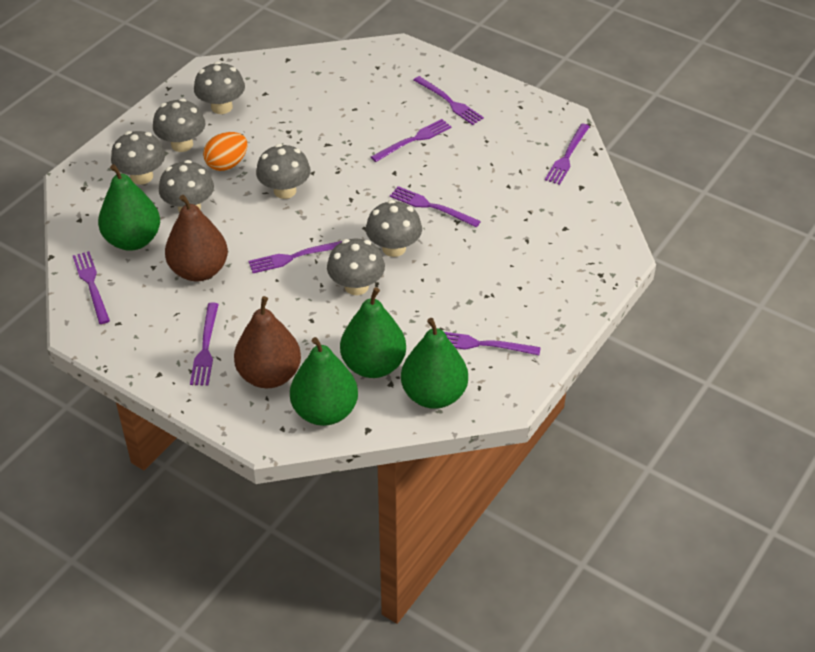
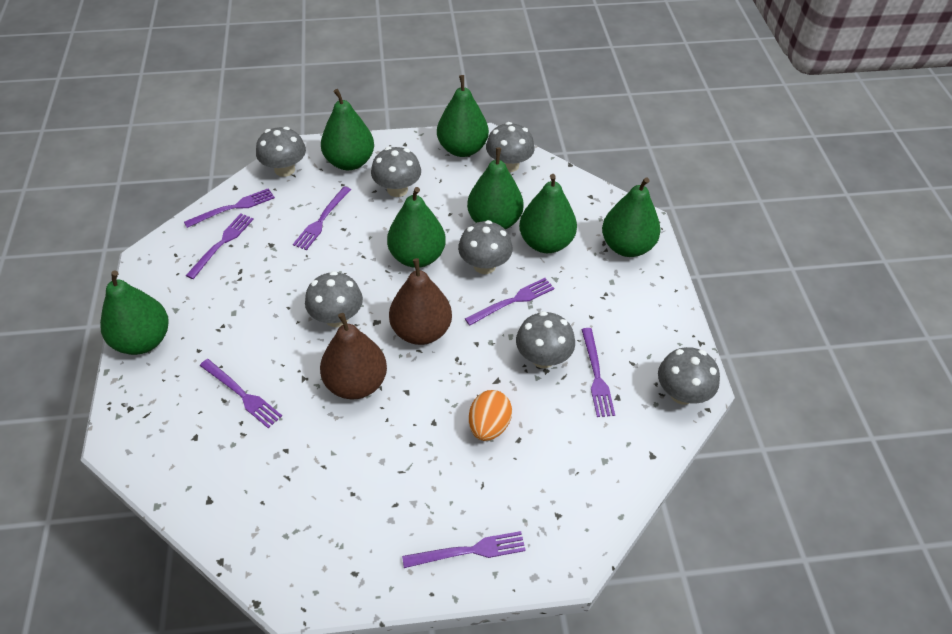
green pear: [98,164,160,251] [290,337,358,426] [340,287,406,378] [401,318,468,409] = 4 -> [100,270,169,355] [321,89,374,170] [387,187,446,268] [437,75,489,157] [467,147,524,229] [519,174,577,253] [602,178,661,257] = 7
purple fork: [73,251,110,324] [190,303,219,386] [248,241,342,273] [371,119,452,162] [390,186,481,227] [414,76,484,125] [444,332,541,355] [545,124,590,185] = 8 -> [184,188,275,228] [186,214,254,279] [200,359,282,428] [293,186,351,250] [402,531,526,568] [465,278,554,326] [581,328,615,417] = 7

